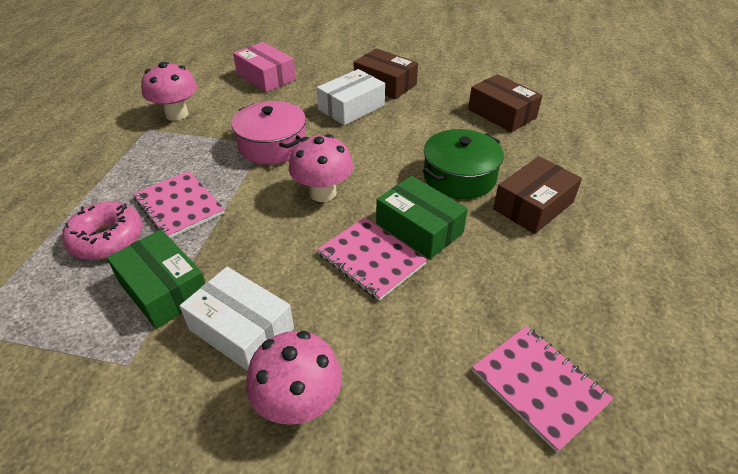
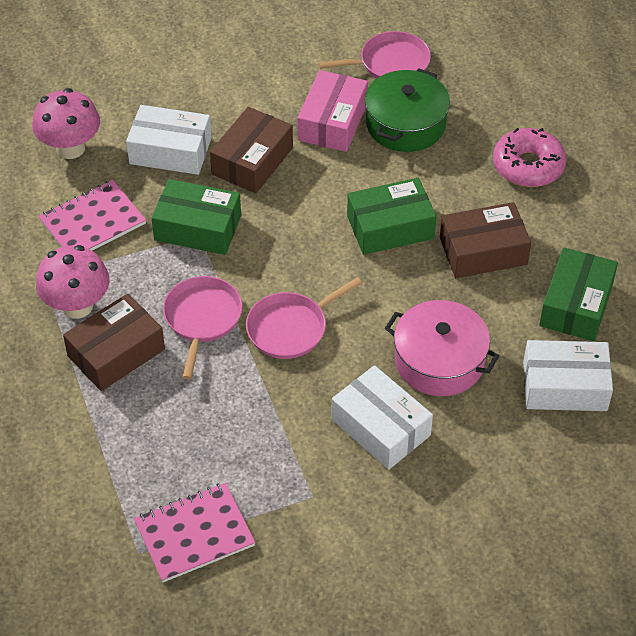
green box: [107,230,205,329] [376,176,468,259] = 2 -> [151,179,241,255] [347,178,436,255] [539,247,618,341] = 3
pink mushroom: [141,62,197,121] [246,331,342,425] [289,134,353,202] = 3 -> [32,88,100,159] [36,245,110,319] = 2
pink notebook: [133,171,225,238] [317,217,427,301] [472,326,614,453] = 3 -> [38,180,146,251] [134,483,256,582] = 2
pink pan: none = 0 -> [163,276,242,379] [246,277,362,359] [318,31,431,79] = 3
white box: [180,267,294,371] [317,69,385,125] = 2 -> [126,105,212,175] [331,365,433,470] [523,340,613,411] = 3

